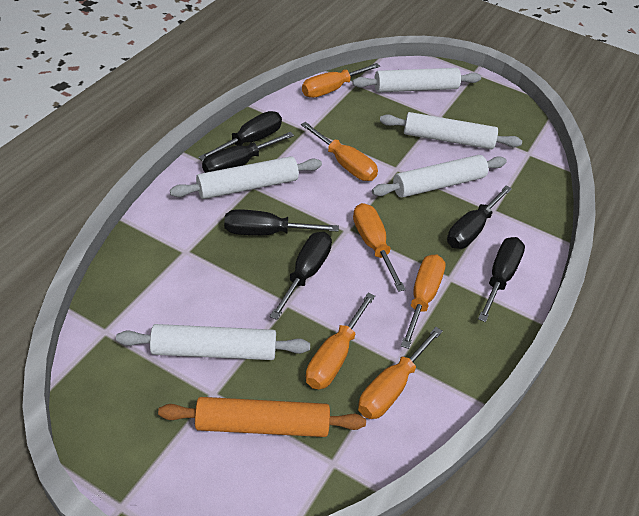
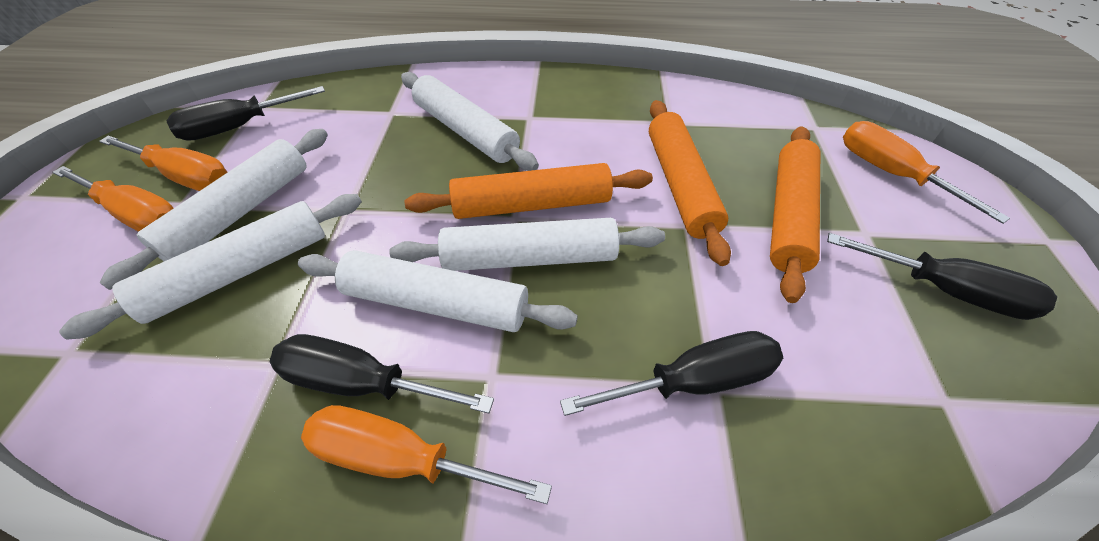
black screwdriver: [198,111,282,161] [202,132,294,173] [224,209,339,235] [270,232,332,320] [447,186,512,249] [478,237,525,322] = 6 -> [166,86,325,141] [270,334,494,413] [560,331,783,416] [827,233,1057,320] = 4
orange rolling pin: [158,397,366,437] = 1 -> [404,163,653,219] [649,100,731,266] [770,126,820,303] = 3
orange screwdriver: [301,122,378,181] [302,63,380,98] [306,293,375,389] [353,203,406,292] [358,327,443,419] [401,254,446,349] = 6 -> [53,166,173,232] [99,136,228,191] [301,405,552,504] [843,121,1010,224] = 4

